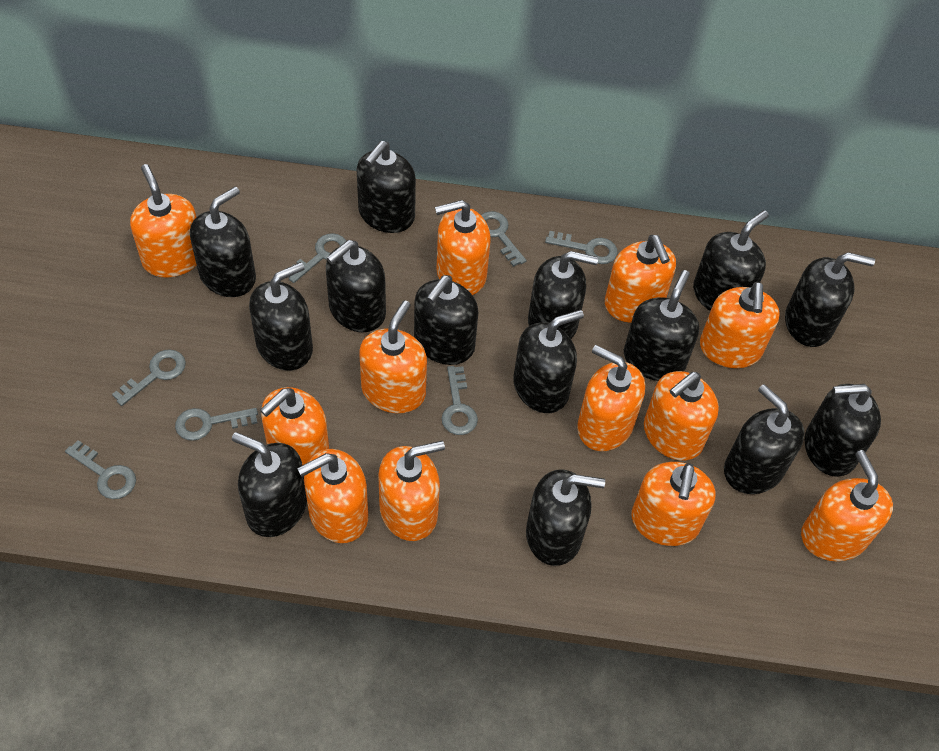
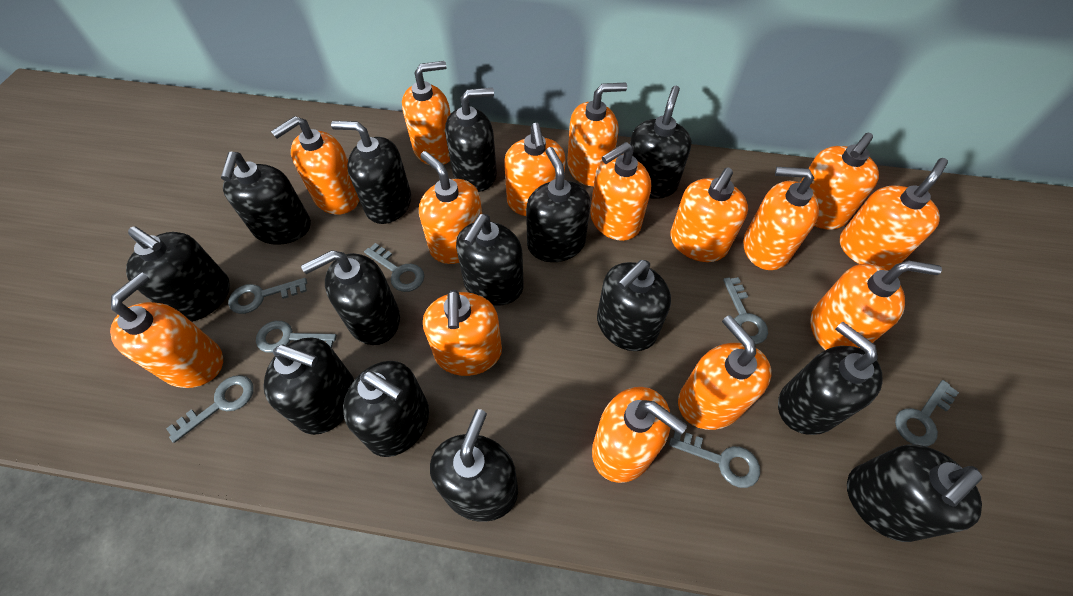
orange soap dispenser: [130,164,197,277] [260,387,329,465] [297,449,368,543] [359,300,427,413] [378,441,445,541] [435,200,490,295] [577,345,645,451] [605,235,676,323] [631,462,715,546] [644,371,719,461] [700,282,780,368] [801,450,893,561] = 12 -> [110,272,223,388] [271,116,359,215] [402,61,450,165] [419,151,482,264] [423,290,502,376] [504,123,566,216] [567,82,627,186] [590,142,651,241] [592,387,687,483] [670,168,748,262] [678,315,771,430] [744,167,819,270] [800,133,879,230] [810,261,942,350] [840,158,948,270] = 15

